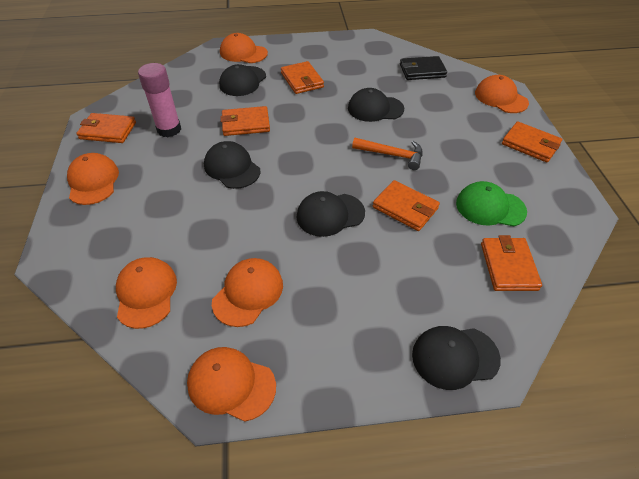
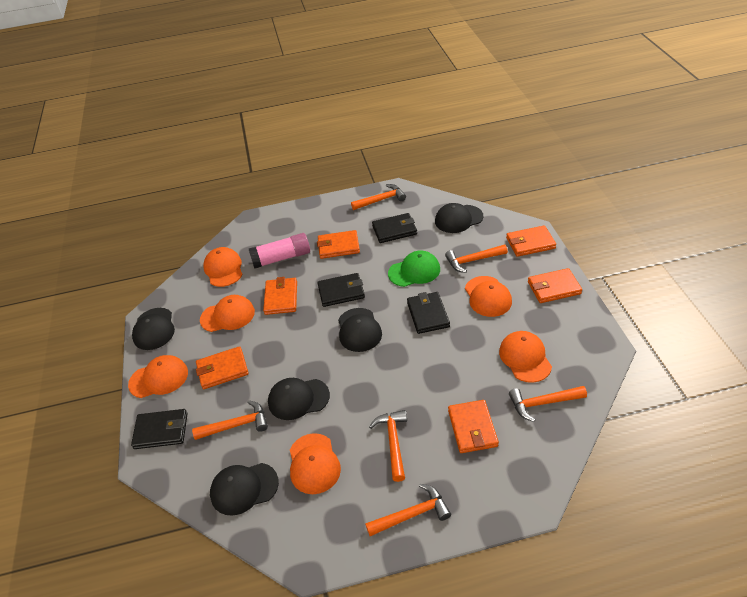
black wallet: [400,56,447,80] = 1 -> [131,409,188,449] [317,273,365,307] [372,213,417,243] [407,292,450,334] = 4
orange hammer: [352,138,423,170] = 1 -> [192,400,268,440] [351,184,406,210] [365,484,451,536] [369,410,407,482] [445,244,508,273] [509,386,587,422] = 6

